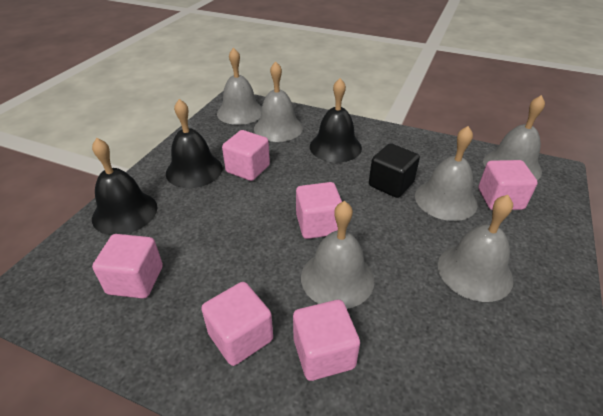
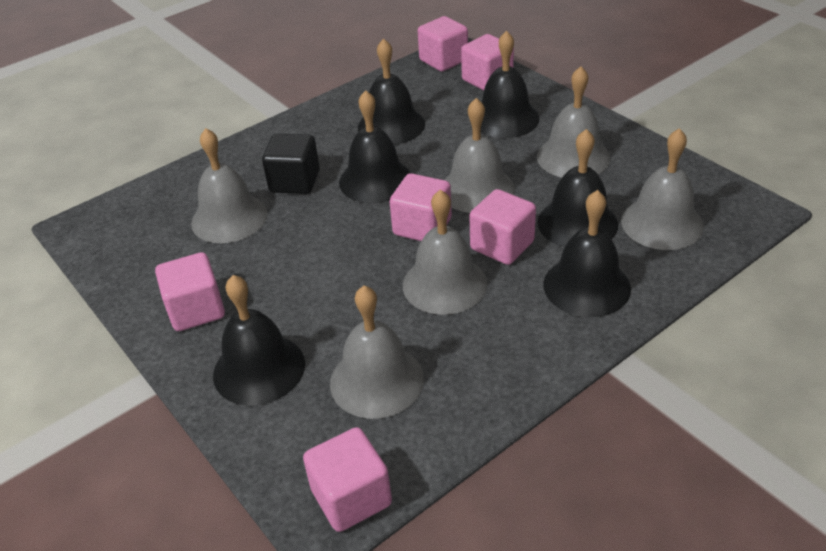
black bell: [92,138,157,235] [166,99,222,188] [310,78,362,162] = 3 -> [213,275,305,406] [339,90,411,203] [358,38,425,145] [481,31,539,138] [537,129,618,247] [543,190,631,317] = 6

